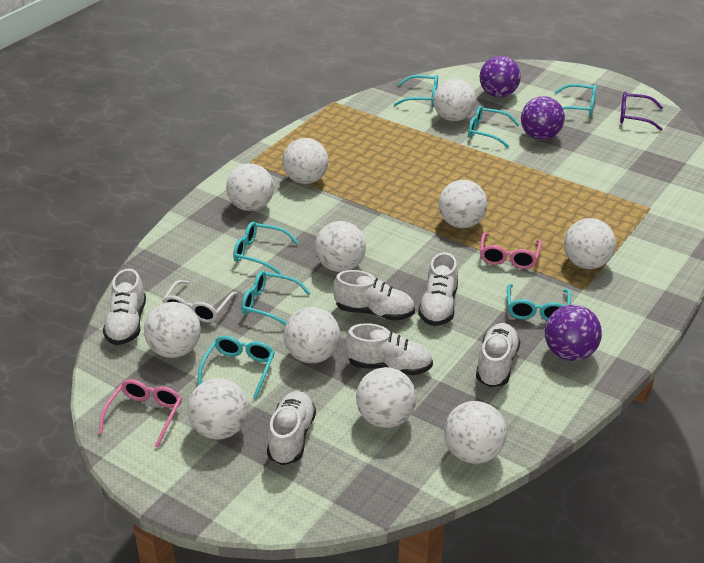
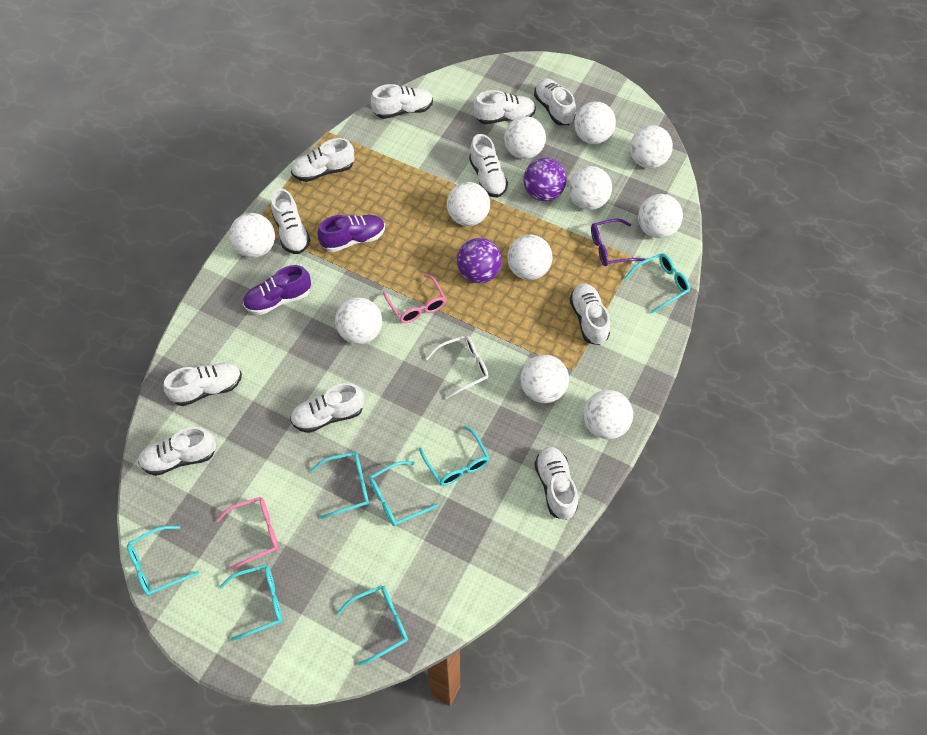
purple ball: [480,56,521,97] [521,96,565,140] [545,305,602,361] = 3 -> [457,238,502,283] [523,158,567,201] = 2
purple shoe: none = 0 -> [243,265,311,315] [317,215,385,252] = 2
white shoe: [103,268,146,345] [267,391,316,465] [333,270,415,321] [345,323,433,375] [418,252,458,326] [476,323,520,387] = 6 -> [138,427,216,476] [164,363,242,406] [271,188,310,254] [290,383,364,433] [291,138,354,182] [371,84,433,119] [469,134,508,197] [474,90,536,124] [534,78,576,125] [534,447,578,520] [569,283,610,345] = 11

